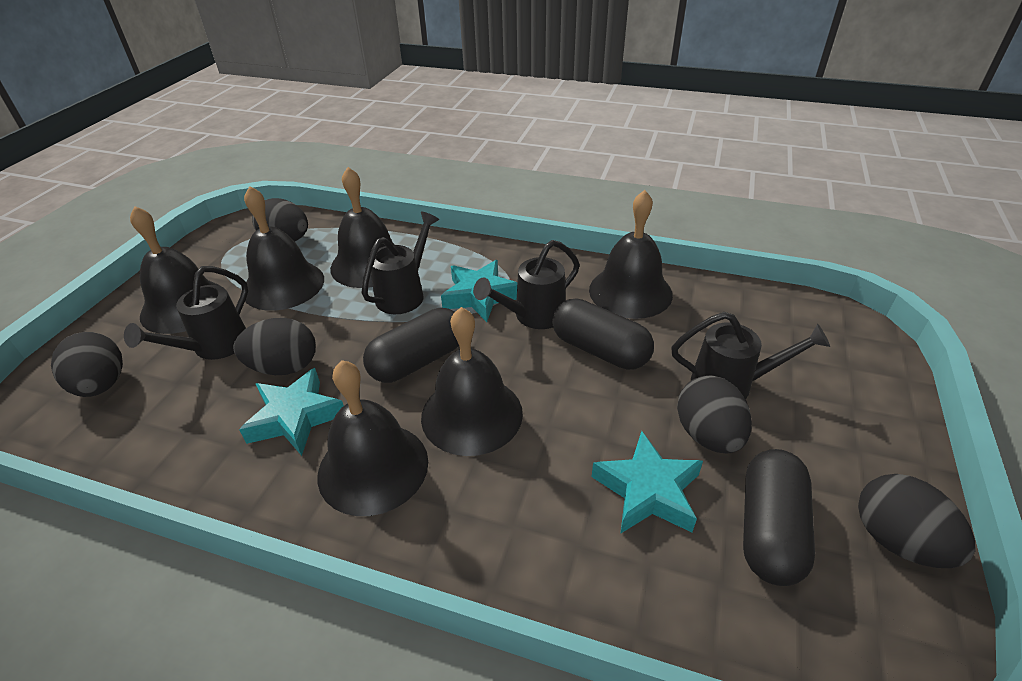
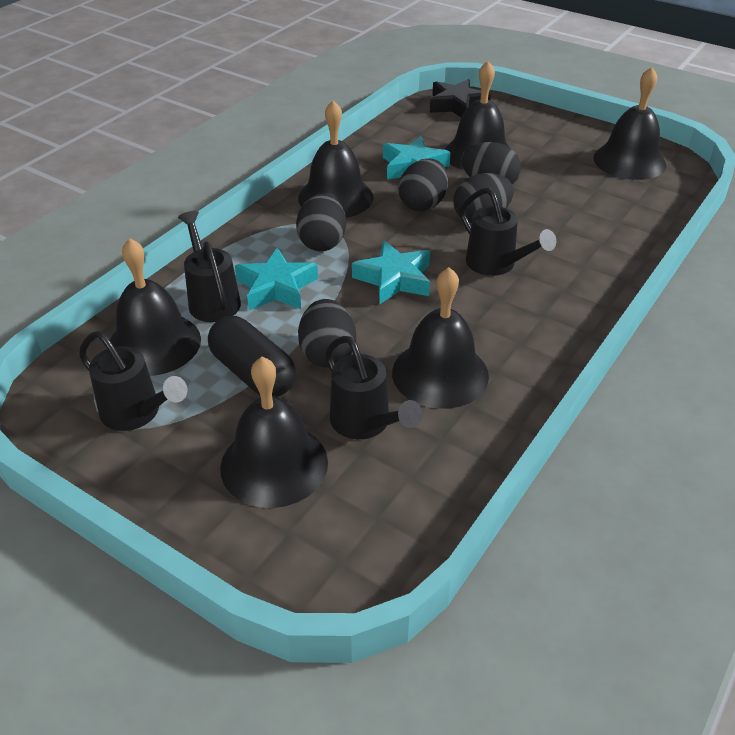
black capsule: [363,308,459,383] [552,298,654,370] [743,449,815,586] = 3 -> [208,316,296,397] = 1
black star: none = 0 -> [430,79,491,117] = 1

